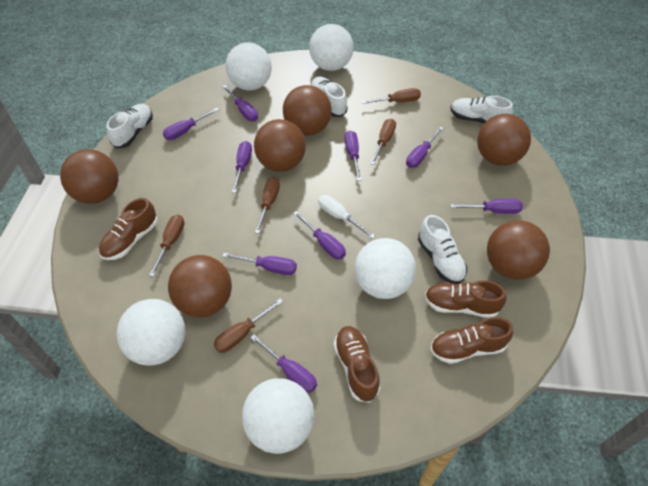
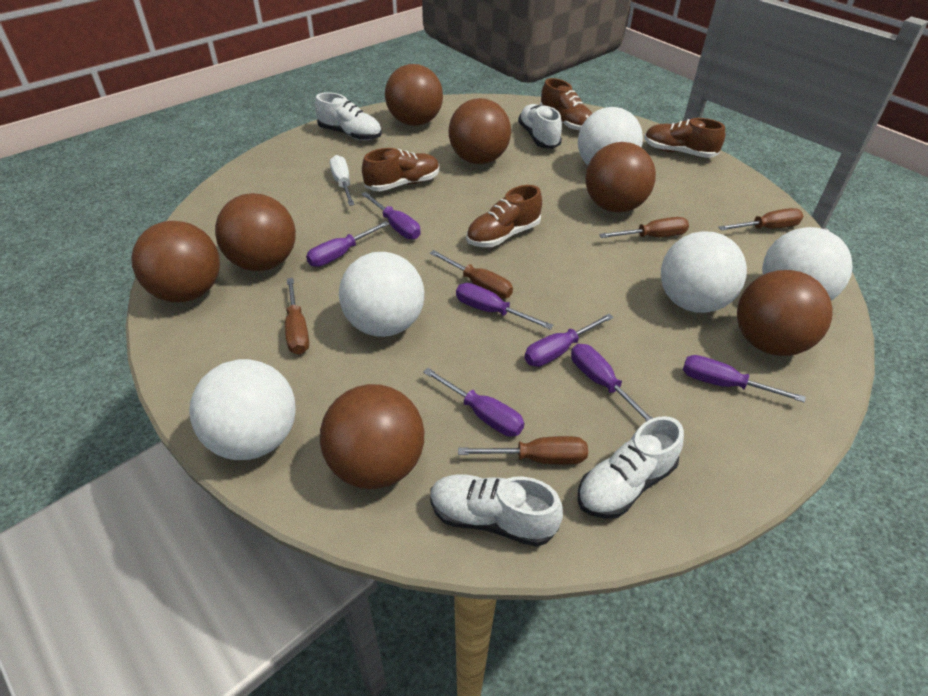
brown ball: [60,149,119,204] [168,255,232,318] [254,119,306,172] [283,85,332,136] [477,114,531,166] [487,220,550,280] = 6 -> [131,221,220,303] [215,193,296,271] [320,384,424,489] [385,64,443,126] [449,98,511,164] [585,142,656,213] [737,270,833,356] = 7
purple screwdriver: [163,108,219,140] [222,85,258,122] [222,253,297,275] [232,141,252,193] [250,335,317,393] [293,211,346,260] [344,131,361,181] [406,127,444,168] [451,199,523,214] = 9 -> [306,221,389,267] [361,192,421,239] [423,368,524,437] [456,283,553,330] [524,314,614,367] [571,344,653,422] [683,355,805,403] = 7

